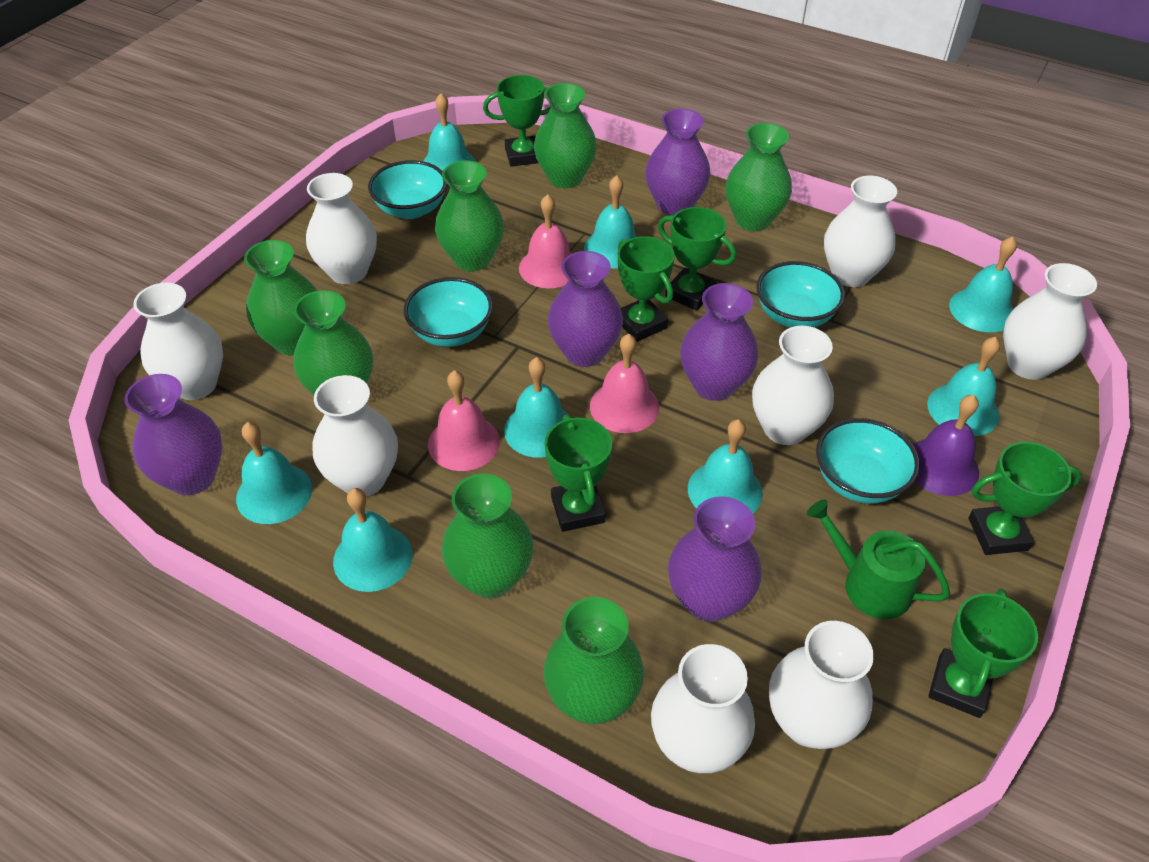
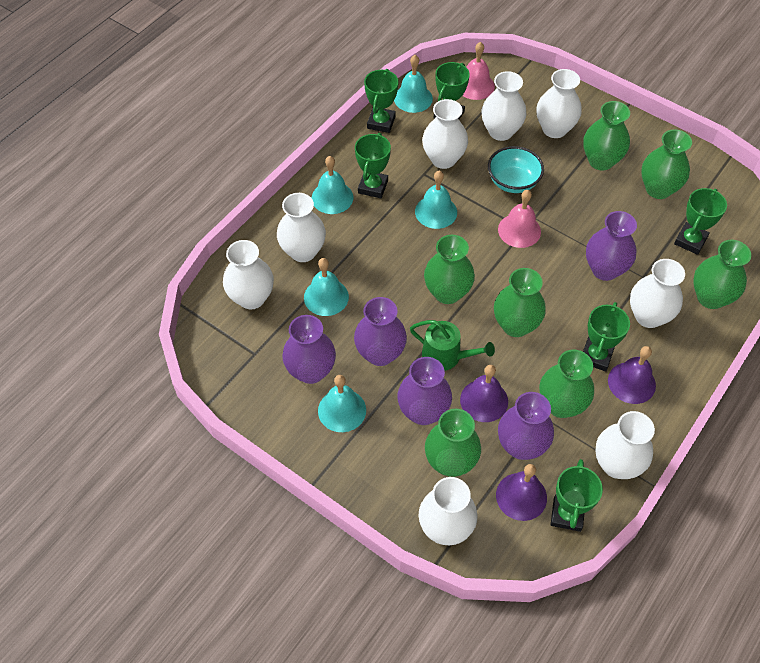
pink bell: [428,370,500,471] [519,194,571,288] [590,334,659,433] = 3 -> [462,42,495,100] [498,190,541,248] = 2
purple bell: [913,395,979,496] = 1 -> [460,365,508,422] [496,464,547,521] [608,346,656,404] = 3
turquoise bell: [236,422,312,524] [333,488,413,592] [423,93,476,171] [504,357,568,458] [584,175,637,269] [688,419,763,513] [927,337,1000,436] [949,236,1017,332] = 8 -> [304,258,349,316] [312,156,353,214] [318,375,366,432] [394,55,433,113] [415,171,457,229] = 5
turquoise bowl: [368,160,447,219] [404,277,493,347] [756,261,845,327] [816,418,920,504] = 4 -> [488,146,544,193] = 1

